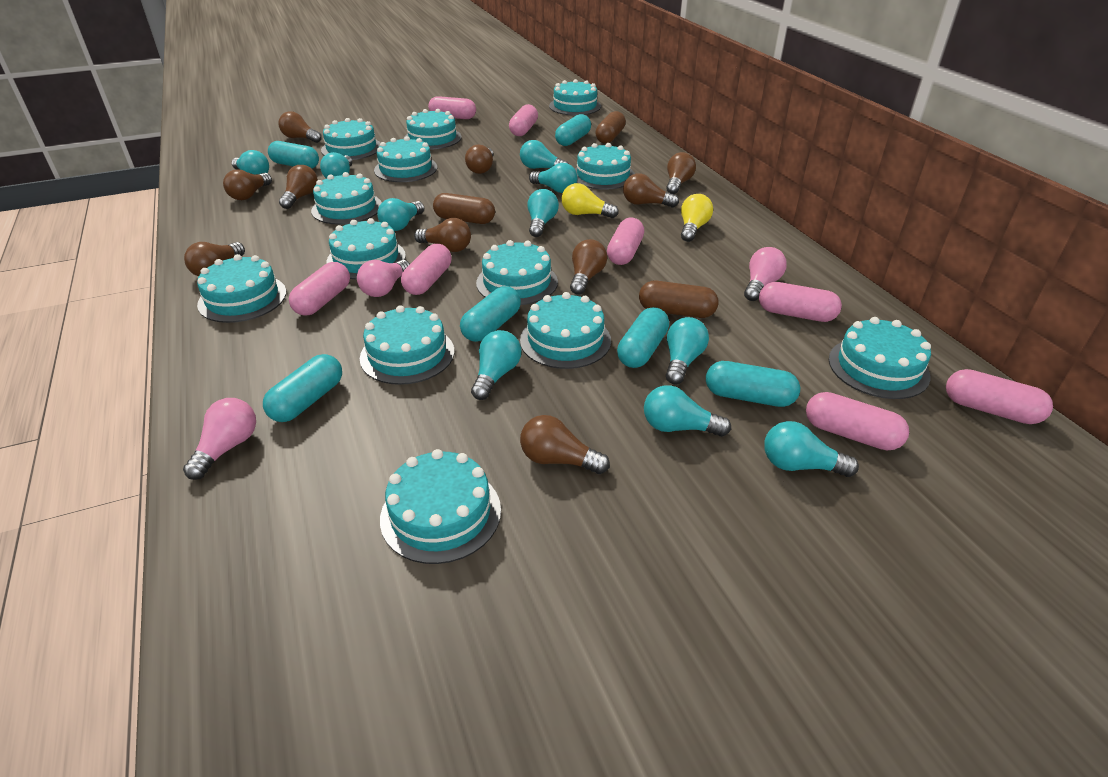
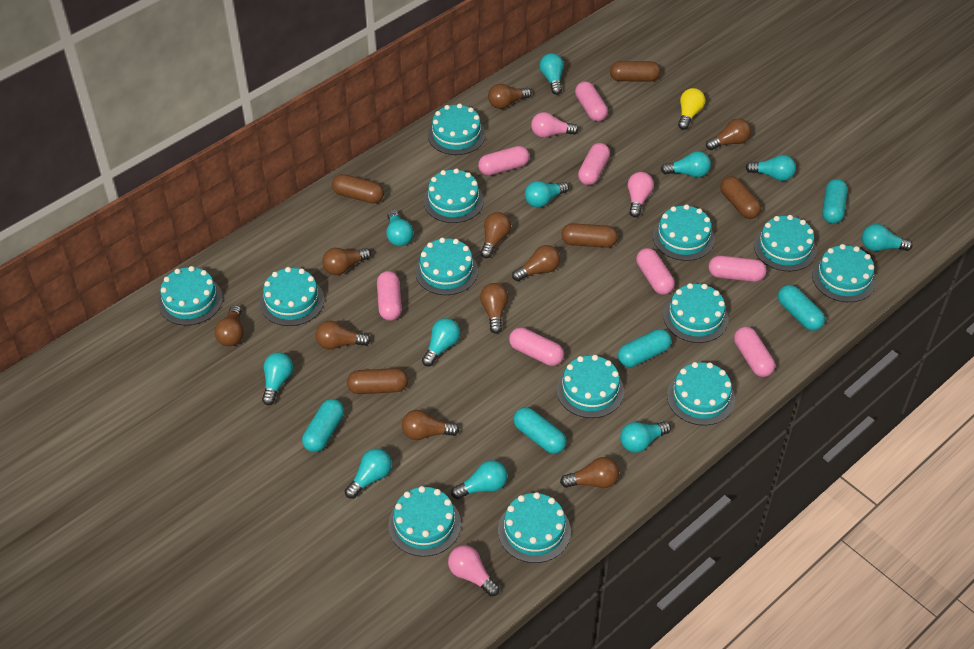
brown capsule: [433,193,495,224] [595,111,626,144] [639,281,718,318] = 3 -> [332,174,384,204] [347,368,408,394] [561,223,618,248] [610,61,661,82] [720,176,761,219] = 5
turquoise capsule: [263,354,342,422] [268,141,319,169] [460,286,521,342] [555,114,591,146] [617,307,669,368] [706,361,800,407] = 6 -> [302,399,344,452] [514,407,567,454] [618,329,672,367] [778,285,825,331] [822,179,848,224] = 5
turquoise light bulb: [232,150,269,174] [320,152,352,179] [377,198,425,231] [471,330,521,400] [520,140,569,169] [527,189,559,237] [529,163,578,193] [644,385,731,437] [666,317,709,384] [764,421,859,477] = 10 -> [262,352,293,405] [345,449,392,499] [386,210,414,246] [422,318,460,367] [451,460,507,499] [525,181,569,208] [539,53,564,95] [620,421,671,453] [661,151,711,177] [745,155,796,181] [862,224,913,251] = 11
yellow light bulb: [562,183,619,218] [681,194,713,242] = 2 -> [678,88,705,130] = 1

